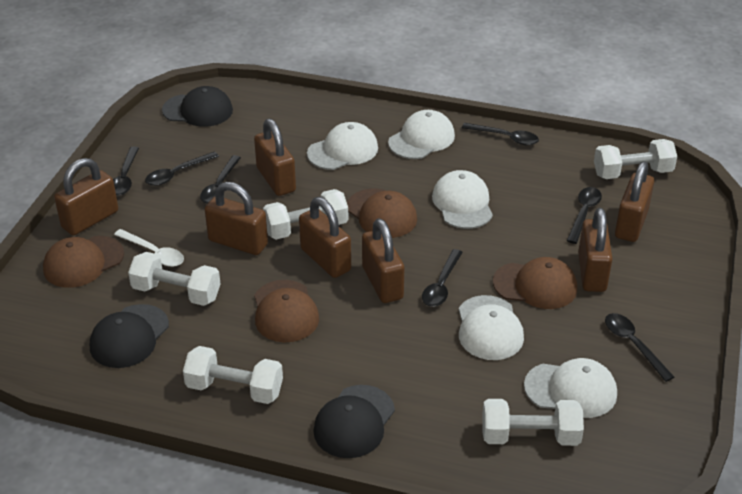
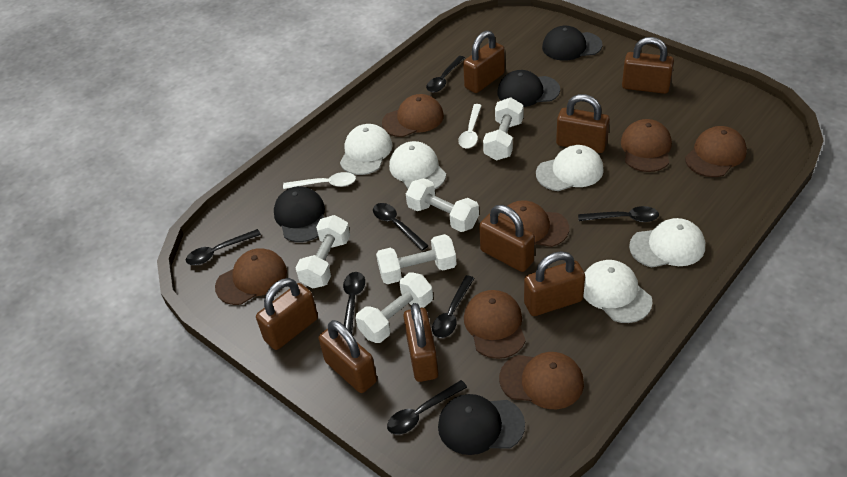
black cap: [90,304,169,368] [162,86,233,127] [313,385,395,458] = 3 -> [274,186,325,242] [438,394,525,455] [497,70,560,107] [542,26,602,61] = 4
brown cap: [43,236,124,288] [254,280,319,343] [347,189,417,238] [493,257,577,309] = 4 -> [215,248,287,305] [382,94,444,137] [464,290,526,359] [499,200,569,247] [499,352,584,409] [621,119,672,172] [685,126,747,177] = 7
brown padlock: [54,158,118,235] [205,182,268,255] [254,119,296,196] [299,197,351,278] [362,218,404,303] [578,208,613,292] [615,161,654,242] = 7 -> [256,278,318,350] [319,320,377,393] [403,303,438,382] [463,31,505,93] [479,205,535,272] [524,251,585,316] [556,94,610,153] [622,37,674,94] = 8
white spoon: [114,229,184,267] = 1 -> [283,172,356,189] [458,104,482,149] = 2

